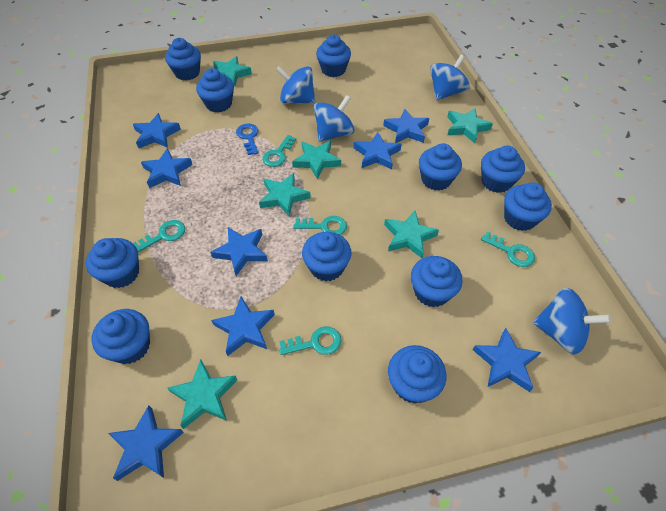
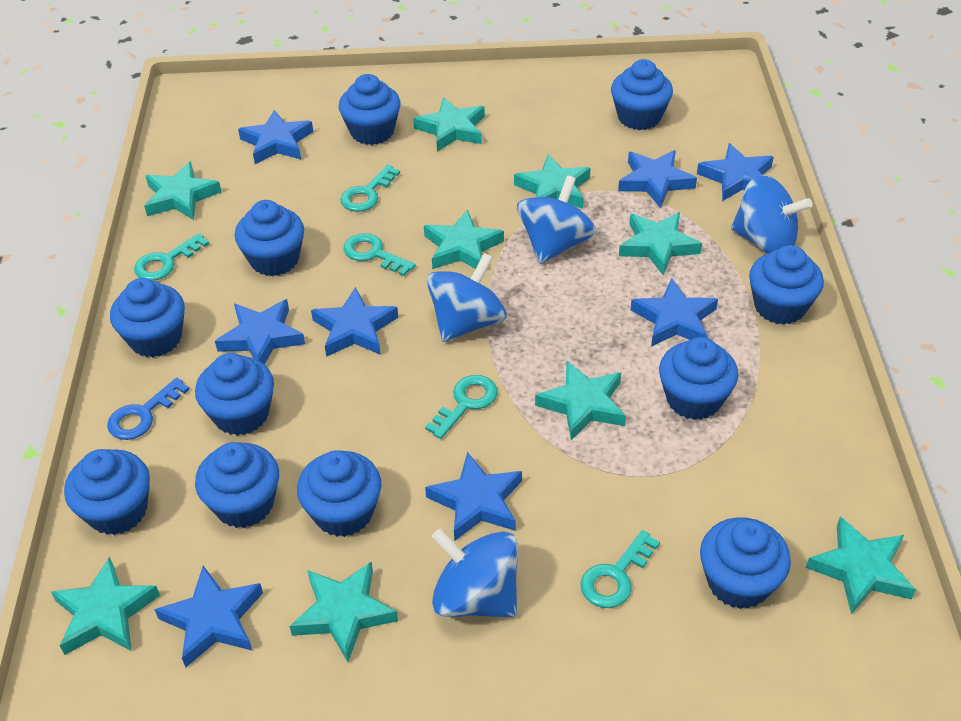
turquoise star: [167,360,237,429] [213,56,252,86] [259,173,311,217] [292,141,341,179] [384,211,439,258] [447,108,493,143] = 6 -> [51,557,160,655] [144,162,222,220] [289,562,398,662] [413,97,485,152] [424,209,504,269] [514,154,591,208] [535,361,626,440] [619,212,702,275] [806,517,916,615] = 9

